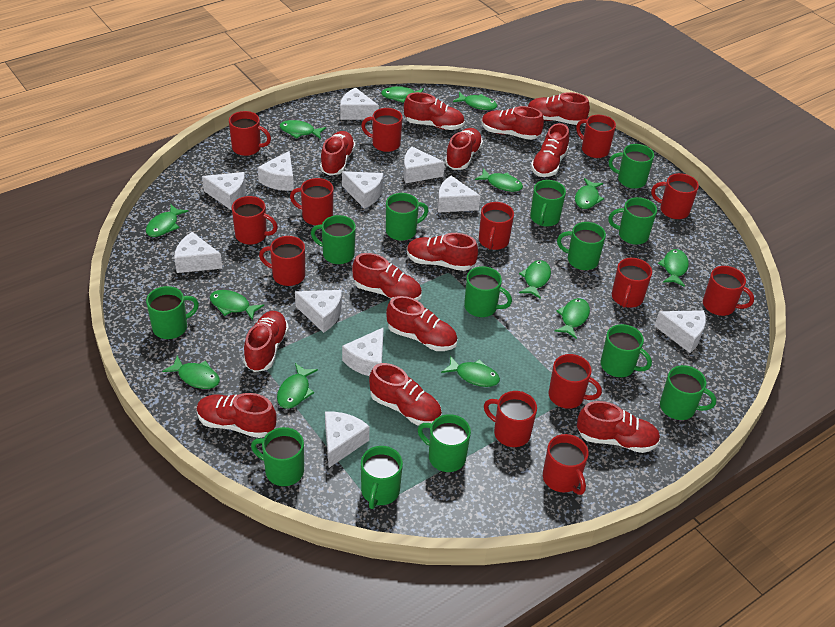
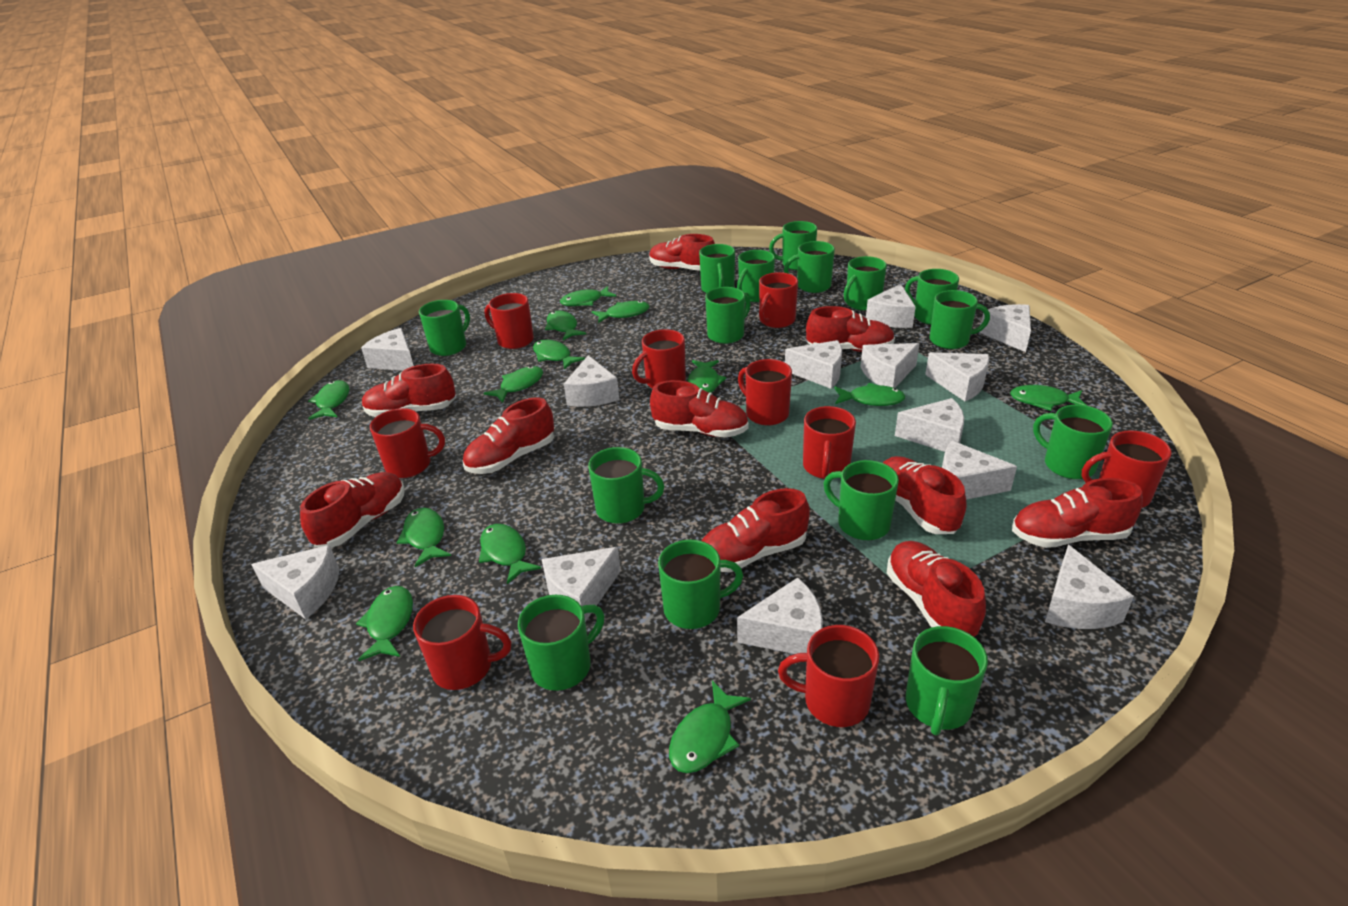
green mug: [146,286,199,339] [251,427,304,486] [311,215,356,264] [361,446,403,509] [386,193,428,241] [417,414,471,472] [464,266,512,317] [530,180,566,227] [557,222,606,270] [601,324,652,377] [608,197,657,245] [609,144,654,189] [660,365,716,420] = 13 -> [419,300,470,356] [518,595,604,691] [588,447,664,524] [658,540,743,629] [699,244,735,293] [705,287,751,344] [737,250,775,302] [769,221,817,270] [784,241,835,293] [823,460,899,540] [844,256,887,311] [905,269,959,325] [906,626,988,736] [930,290,990,349] [1033,405,1113,479] = 15
red mug: [229,111,271,156] [232,196,278,245] [259,236,305,286] [290,178,334,225] [361,108,403,152] [479,202,514,250] [484,391,537,447] [543,434,589,495] [549,354,602,409] [576,115,616,158] [612,258,652,308] [651,173,699,219] [703,266,754,316] = 13 -> [370,408,445,478] [413,595,511,690] [485,293,534,349] [632,329,686,388] [738,359,792,426] [759,272,798,328] [778,625,879,727] [803,406,856,479] [1082,430,1172,508] = 9
red shoe: [196,393,276,438] [243,311,289,372] [320,131,356,175] [352,253,422,301] [369,363,442,425] [386,296,457,351] [404,92,465,130] [407,233,478,271] [445,128,483,170] [481,106,544,140] [527,92,590,125] [531,123,569,177] [577,401,660,453] = 13 -> [300,472,405,547] [362,364,456,417] [463,397,554,474] [649,234,715,271] [650,380,749,438] [701,488,810,573] [806,306,895,352] [883,456,967,534] [887,541,986,637] [1012,478,1143,548] = 10
white cheese: [174,232,222,273] [202,172,246,210] [258,151,294,191] [295,290,342,333] [325,412,370,468] [340,87,379,120] [342,171,383,209] [342,327,384,376] [403,147,445,183] [437,176,480,213] [655,310,706,353] = 11 -> [251,545,339,619] [361,328,414,371] [542,547,621,622] [564,355,619,407] [737,577,823,654] [785,340,842,389] [861,343,920,388] [866,284,916,328] [895,398,964,452] [925,352,989,401] [942,441,1017,500] [979,304,1031,352] [1045,544,1134,629] = 13

